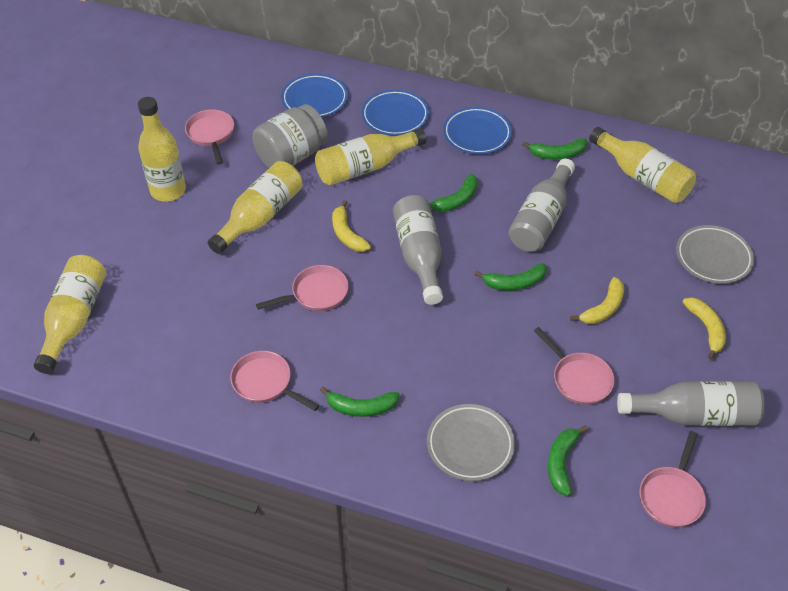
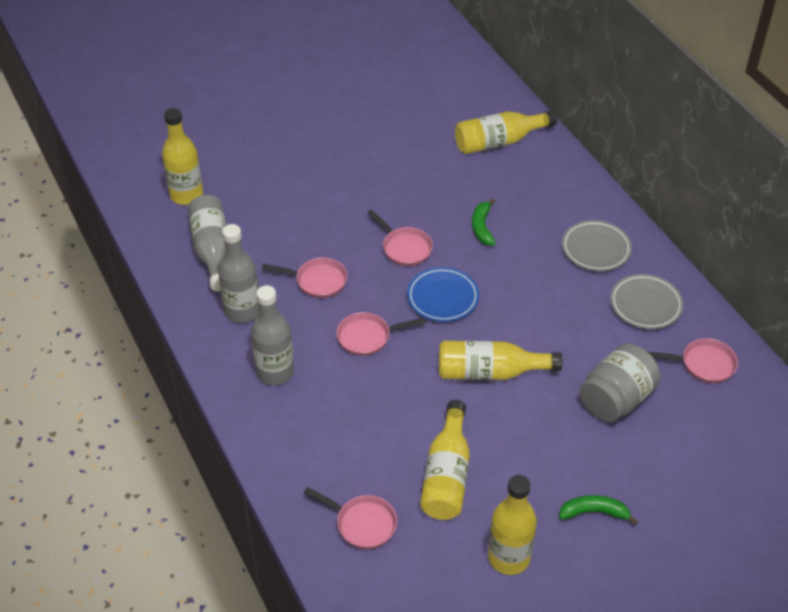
blue plate: [281,74,348,117] [361,90,429,136] [443,107,512,154] = 3 -> [407,267,479,322] = 1
green banana: [320,387,400,417] [429,174,478,212] [475,263,547,290] [522,138,587,159] [548,425,588,496] = 5 -> [472,198,496,245] [559,495,638,525] = 2
yellow banana: [332,200,371,252] [570,277,624,324] [683,297,726,360] = 3 -> none = 0

